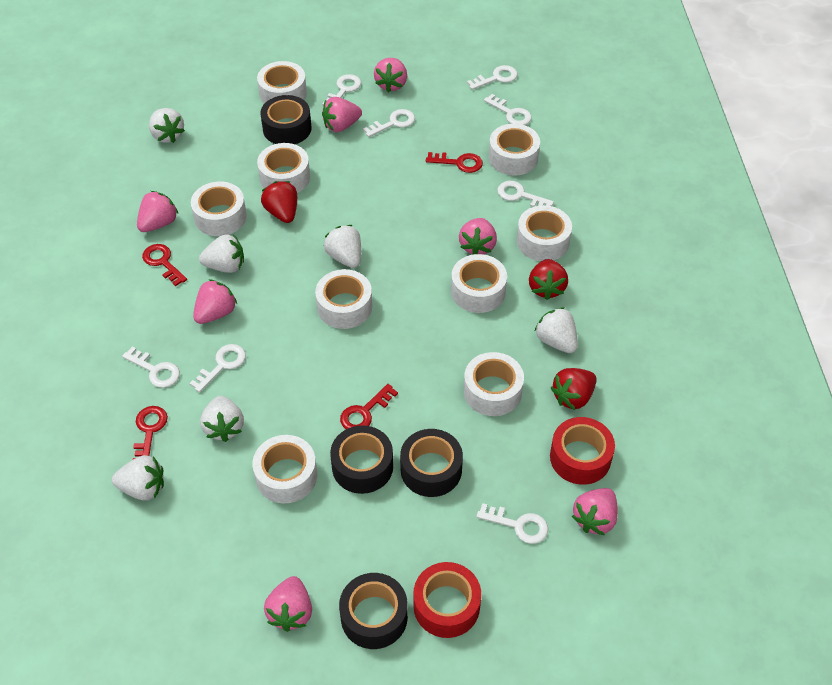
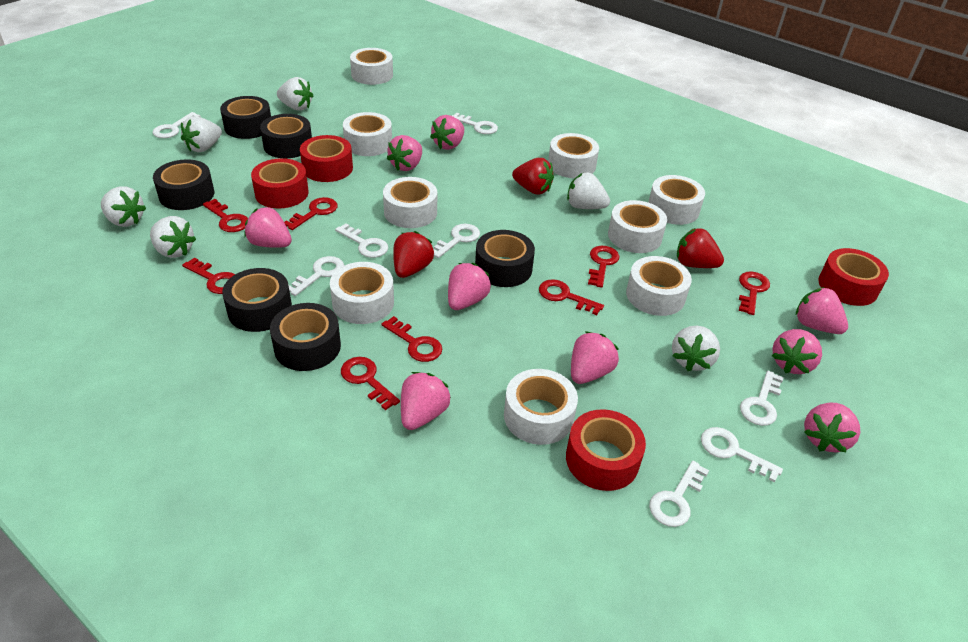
black tape: [260,95,312,144] [330,425,393,494] [339,573,408,649] [400,429,463,497] = 4 -> [153,159,214,210] [220,96,271,139] [222,268,292,332] [260,114,312,158] [270,303,341,371] [475,230,535,287] = 6
pink strawberry: [137,191,178,232] [193,279,237,324] [264,576,312,632] [322,97,362,132] [374,58,407,92] [459,218,497,255] [572,488,618,536] = 7 -> [244,207,292,248] [387,135,422,171] [401,372,451,430] [430,115,464,150] [448,263,491,310] [571,331,619,384] [772,329,822,374] [796,287,848,334] [804,403,860,453] = 9
red key: [133,406,168,459] [142,244,187,287] [340,384,398,429] [426,152,483,173] = 4 -> [182,257,235,294] [203,199,248,232] [284,197,338,230] [341,357,400,410] [382,316,442,362] [539,279,604,315] [588,246,619,288] [739,271,770,315] = 8
red tape: [413,562,481,638] [550,417,615,485] = 2 -> [251,158,309,208] [300,135,353,182] [566,409,646,491] [818,248,889,306] = 4

